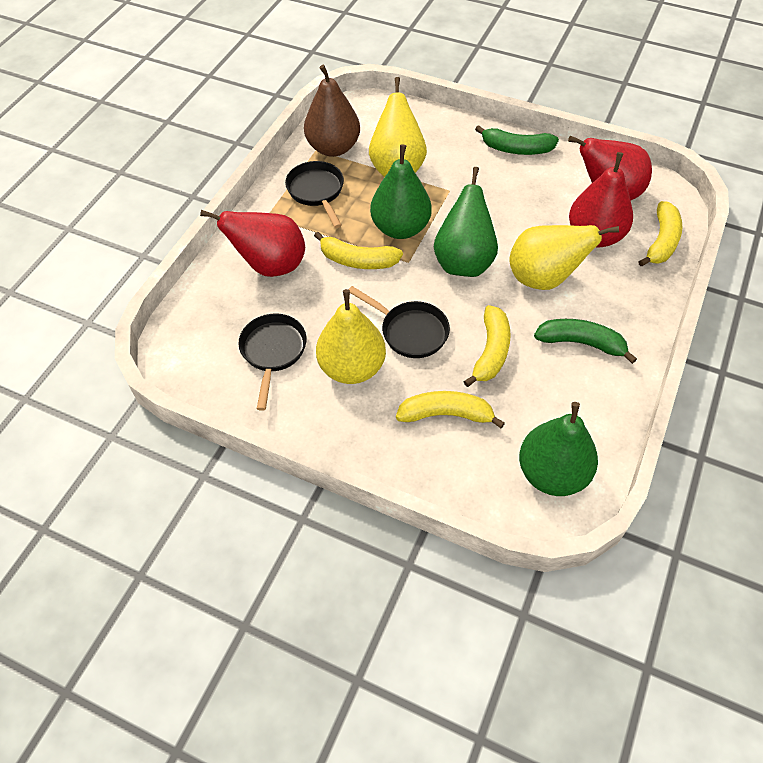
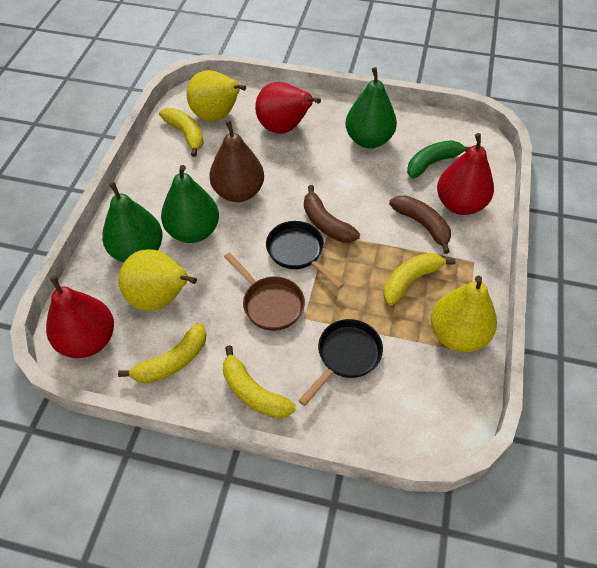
black pan: [238,313,307,411] [285,161,344,228] [349,286,450,358] = 3 -> [266,221,344,289] [298,319,383,406] = 2
brown banana: none = 0 -> [304,185,360,243] [389,195,451,254] = 2
brown pan: none = 0 -> [224,253,305,331] = 1
green banana: [475,125,559,155] [534,319,637,364] = 2 -> [407,140,470,178] = 1

